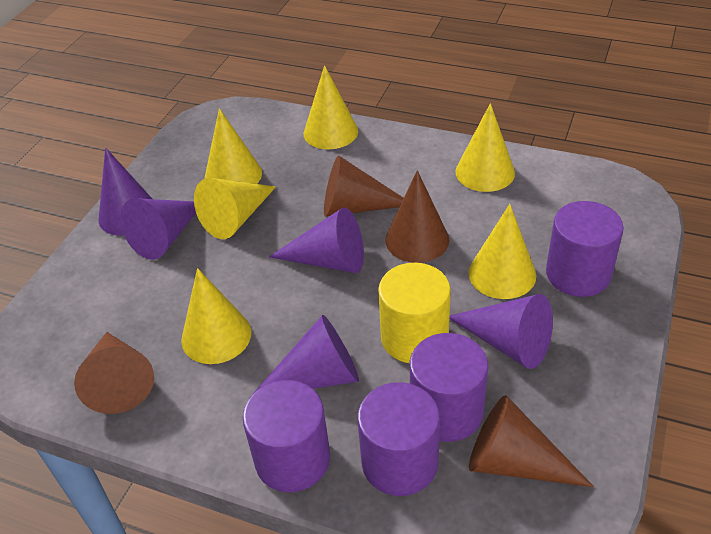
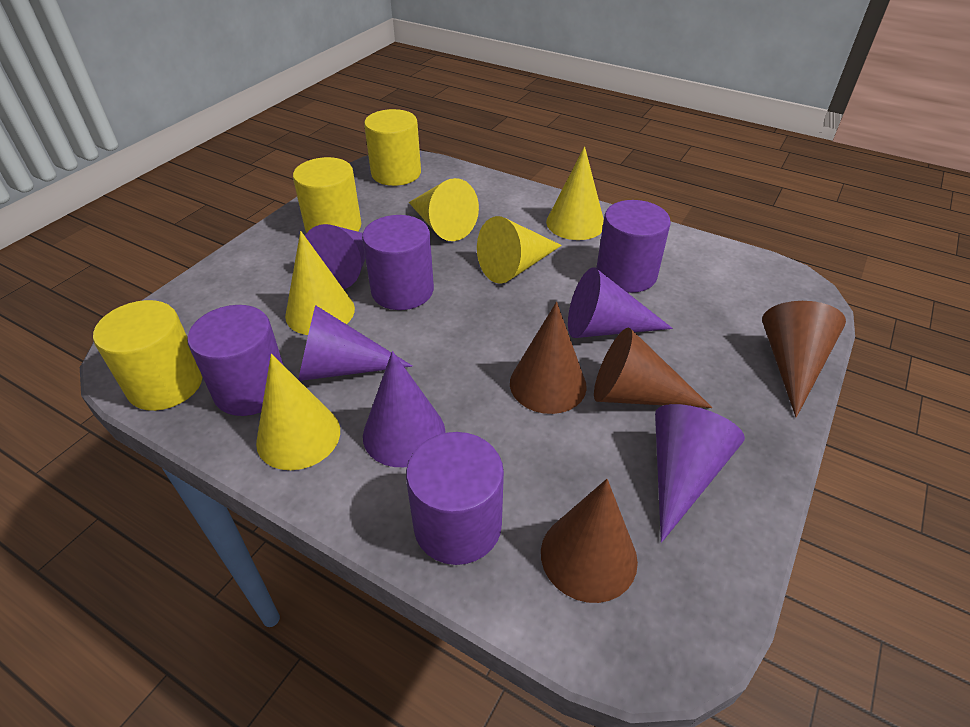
yellow cone: [181,268,251,364] [194,178,276,239] [205,108,262,184] [304,65,358,149] [455,103,515,192] [468,204,536,299] = 6 -> [256,354,340,470] [285,231,355,335] [409,178,479,241] [477,216,562,284] [546,146,604,240] = 5
yellow cylinder: [378,263,451,363] = 1 -> [93,300,202,411] [293,157,361,233] [364,109,421,186] = 3

